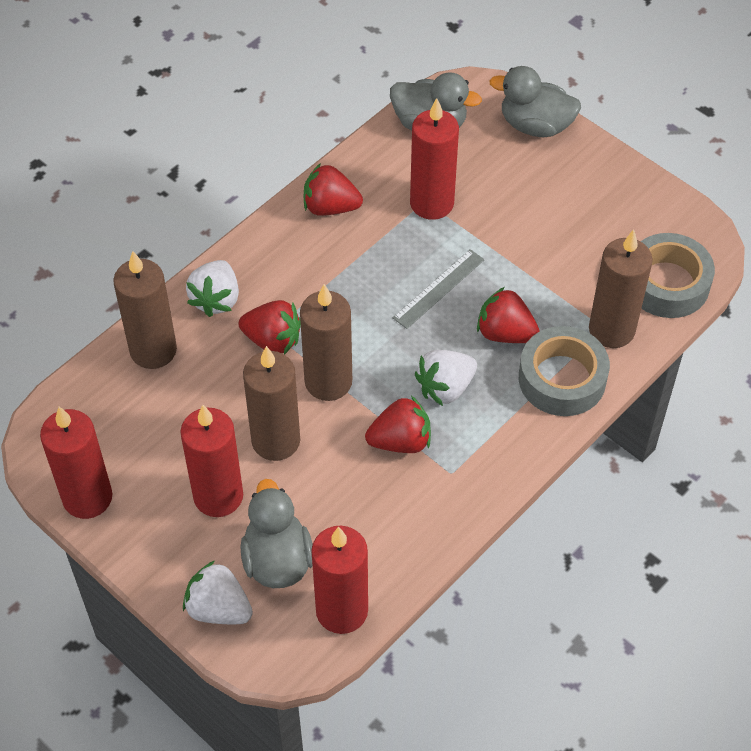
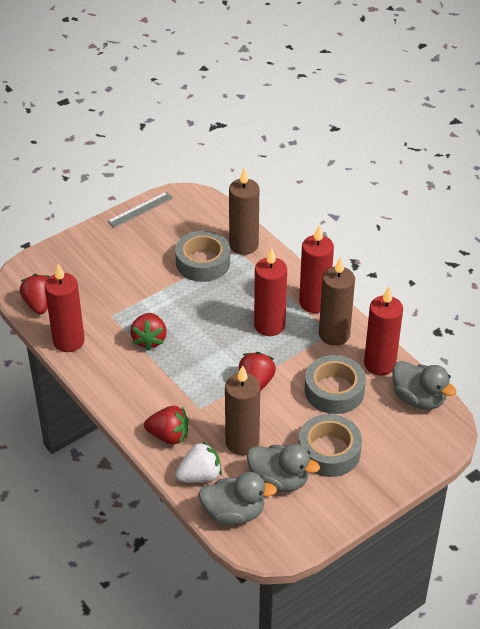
brown candle: [113,251,177,369] [243,346,300,461] [300,284,352,401] [589,230,653,348] = 4 -> [225,365,260,455] [229,168,259,255] [319,256,355,346] = 3
grey tape: [519,326,610,416] [640,233,715,318] = 2 -> [175,231,230,282] [298,414,362,477] [305,355,366,414] = 3
white strawberry: [183,561,253,624] [186,260,239,317] [415,350,477,406] = 3 -> [175,441,222,483] = 1

